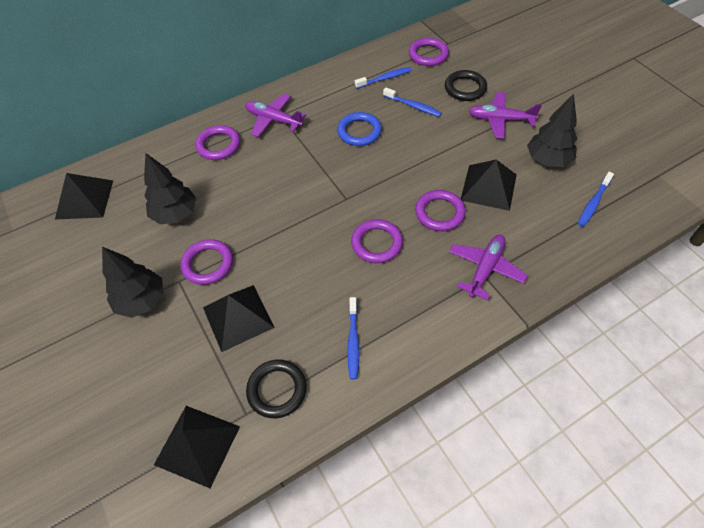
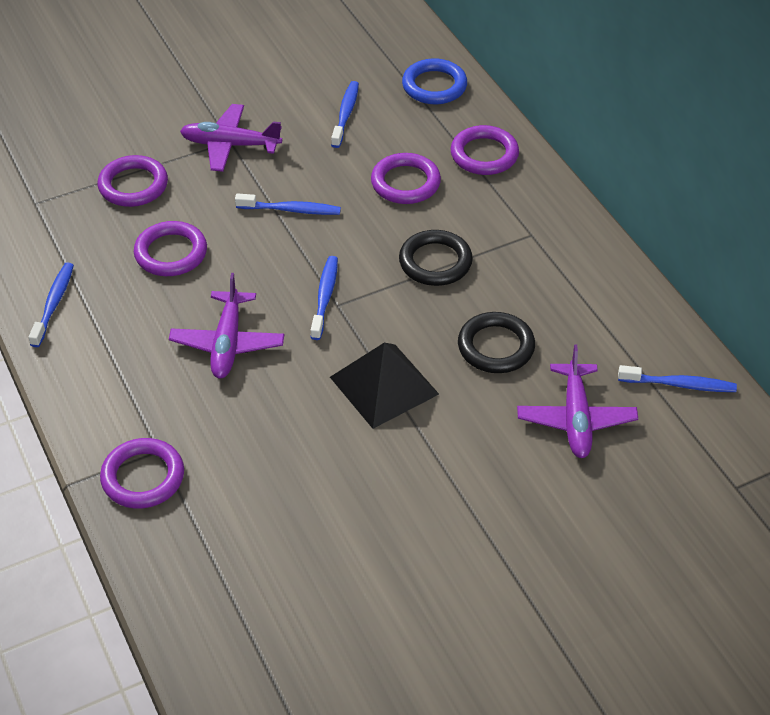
black pyramid: [55,173,113,219] [154,406,240,488] [203,285,275,352] [461,160,517,211] = 4 -> [330,343,439,429] = 1
black tree: [102,247,163,318] [144,153,196,224] [527,94,577,167] = 3 -> none = 0
blue toothbrush: [347,297,359,380] [355,67,412,89] [383,88,442,117] [578,172,614,227] = 4 -> [28,262,74,347] [235,193,341,215] [311,256,338,340] [331,81,359,148] [618,365,737,392] = 5

